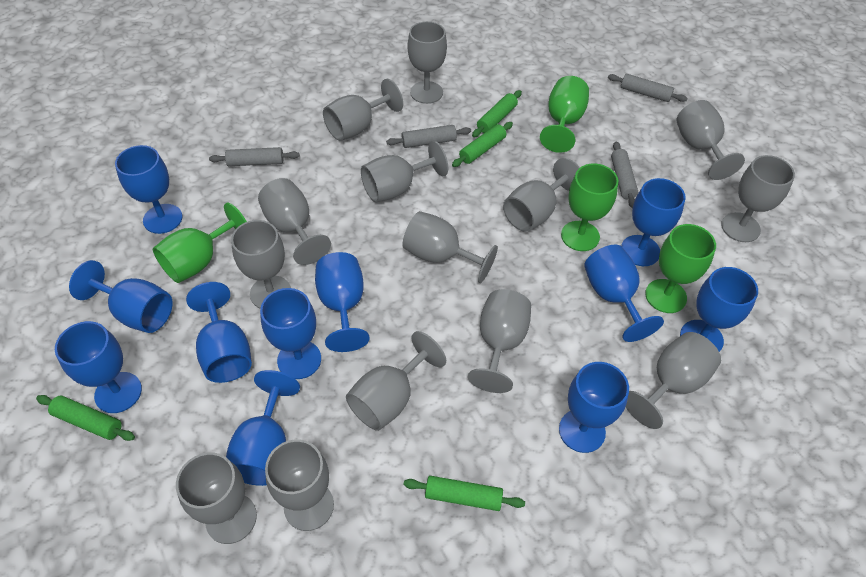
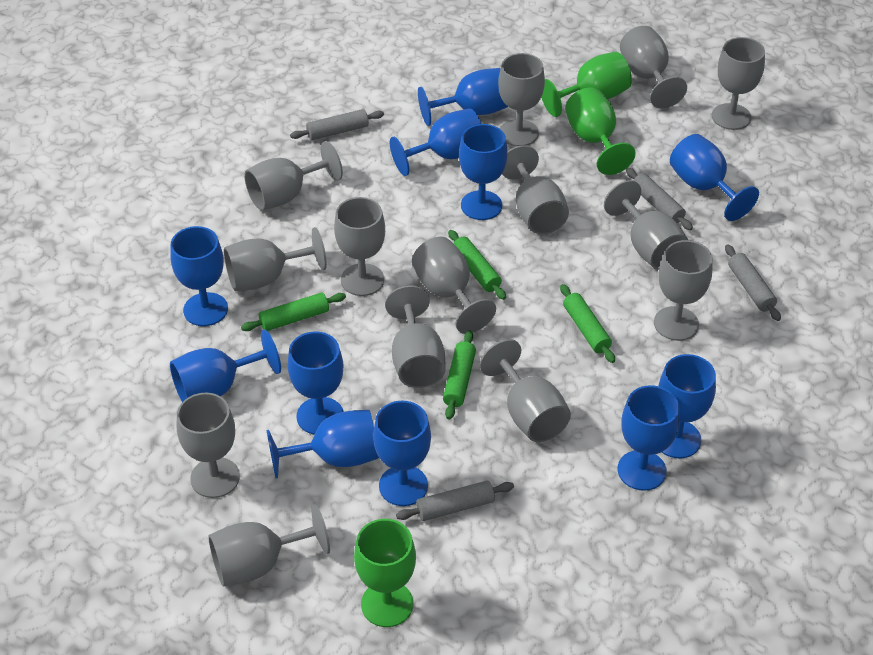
green goblet: [153,203,247,283] [540,76,589,153] [561,163,618,251] [645,224,716,313] = 4 -> [354,519,416,627] [541,52,632,117] [565,87,636,175] = 3

